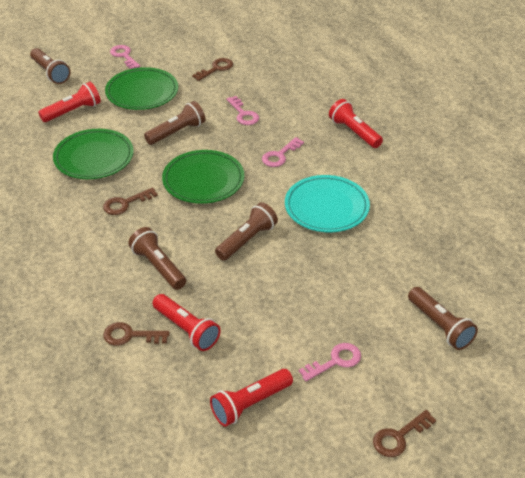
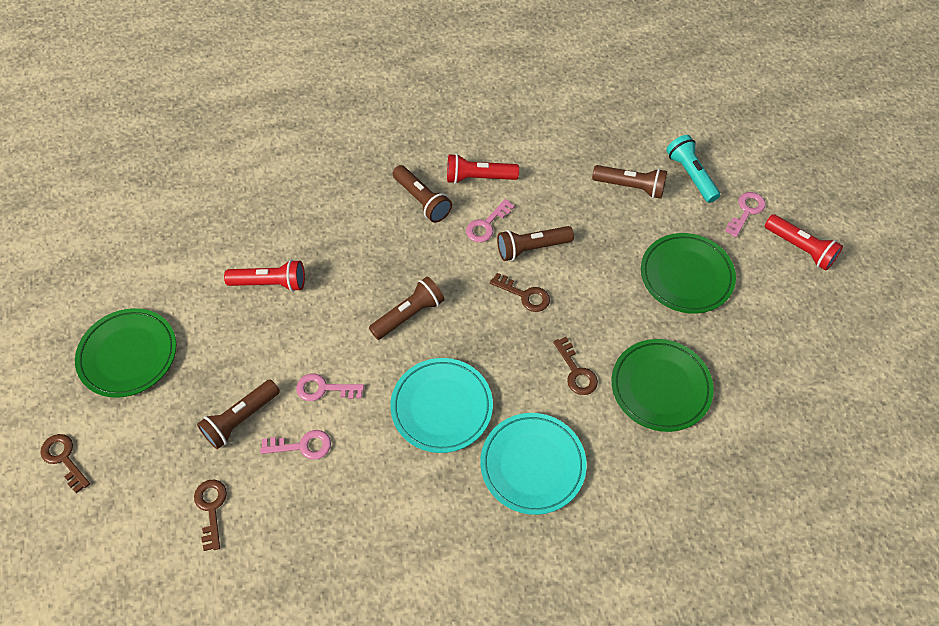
red flashlight: [38,82,101,122] [152,294,221,351] [210,369,293,427] [329,99,383,148] = 4 -> [224,260,305,292] [447,154,519,184] [765,214,843,271] = 3
turquoise flashlight: none = 0 -> [666,135,720,203] = 1
turquoise plate: [285,175,370,233] = 1 -> [390,358,493,453] [480,413,587,515] = 2

